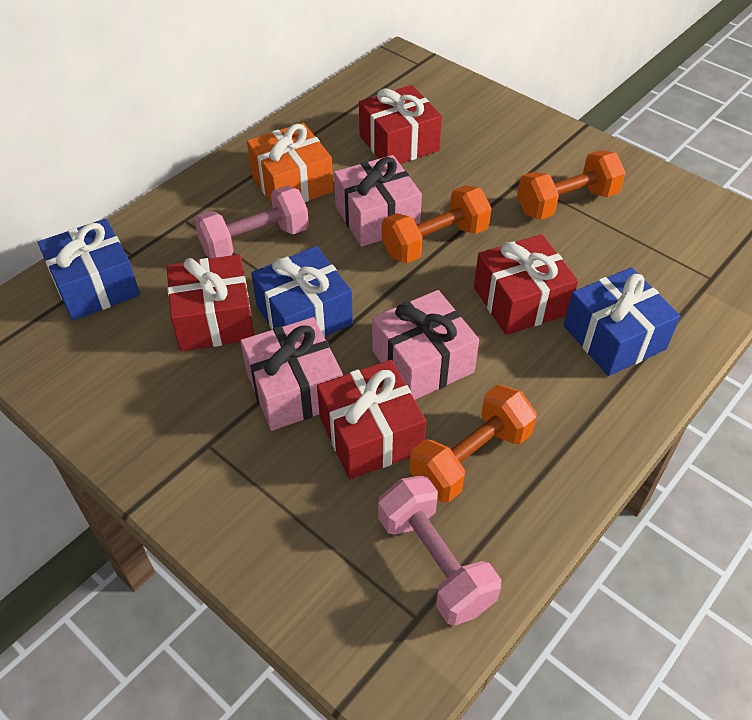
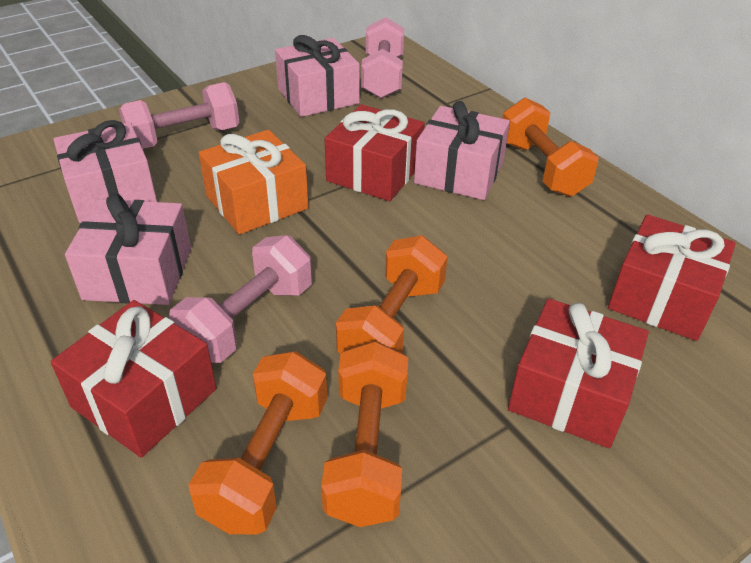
blue gift: [38,218,140,321] [251,246,353,337] [564,267,681,376] = 3 -> none = 0
orange dumbbell: [382,185,491,263] [410,385,537,503] [517,150,626,220] = 3 -> [189,351,327,535] [321,341,408,527] [336,235,448,354] [502,98,599,197] = 4
pink dumbbell: [194,186,309,259] [378,476,501,626] = 2 -> [119,82,240,149] [169,235,312,363] [361,17,404,98] = 3
pink gift: [241,317,343,431] [334,155,422,247] [372,290,479,400] = 3 -> [53,120,157,223] [65,194,191,305] [275,35,360,117] [414,101,510,200] = 4

